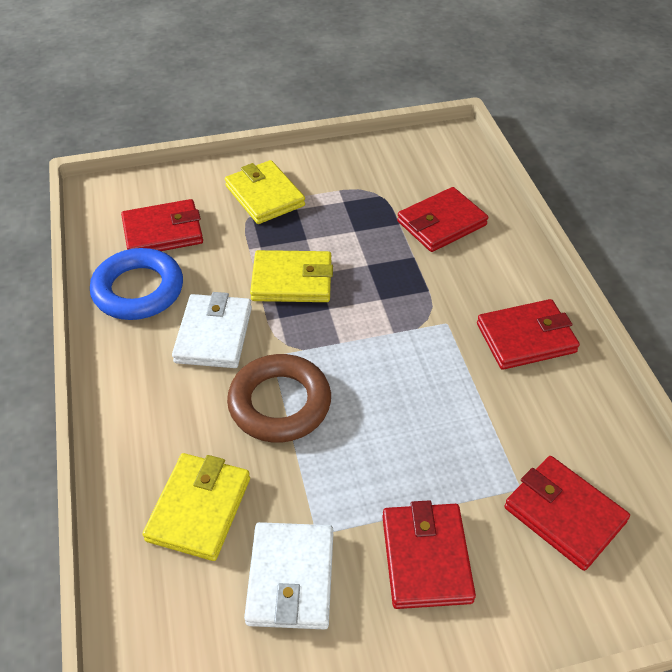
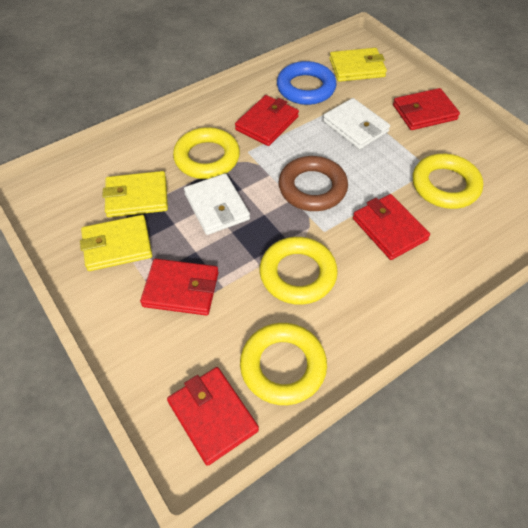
yellow ring: none = 0 -> [173,127,240,179] [240,323,327,405] [259,237,338,305] [413,154,483,209] = 4

